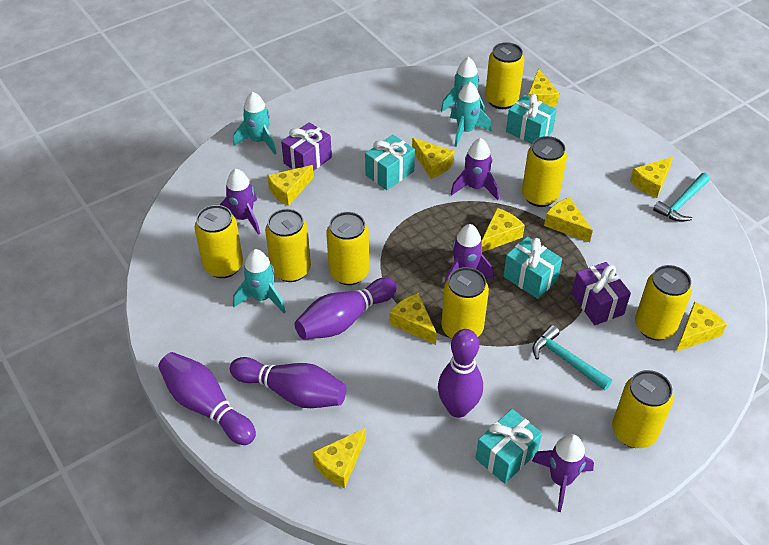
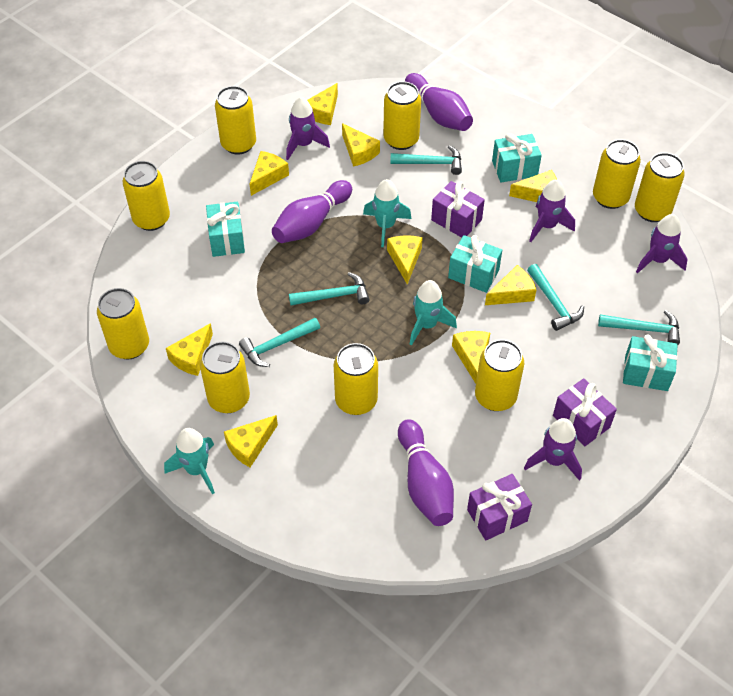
purple bowling pin: [158,352,256,445] [230,357,347,408] [295,278,397,339] [438,329,483,418] = 4 -> [272,180,352,243] [398,419,454,526] [405,73,473,131] = 3
purple gift: [281,122,332,171] [572,262,631,325] = 2 -> [431,181,485,238] [467,474,532,540] [553,378,617,446] = 3
turquoise hammer: [533,325,612,390] [653,173,710,222] = 2 -> [239,318,320,367] [289,272,370,306] [390,145,462,175] [527,264,584,331] [598,310,680,345] = 5
turquoise rocket: [233,92,276,155] [233,249,286,313] [441,57,485,113] [450,82,491,147] = 4 -> [164,428,215,494] [363,179,411,247] [410,280,457,346] = 3
yellow can: [194,205,243,278] [265,209,311,282] [326,212,369,285] [441,267,489,339] [485,42,524,109] [522,136,567,207] [612,370,673,448] [635,265,692,340] = 8 -> [97,288,149,359] [123,161,170,231] [200,341,250,413] [215,86,256,155] [334,343,378,415] [383,81,421,150] [475,339,524,411] [593,139,641,209] [635,153,685,222] = 9

